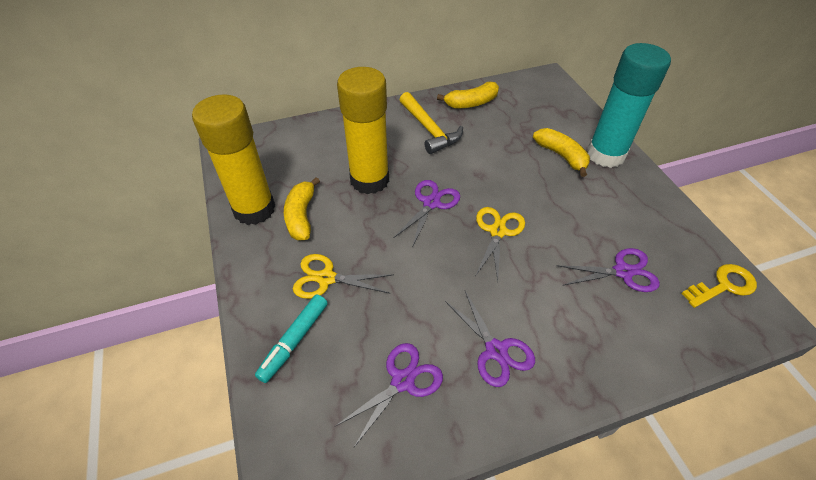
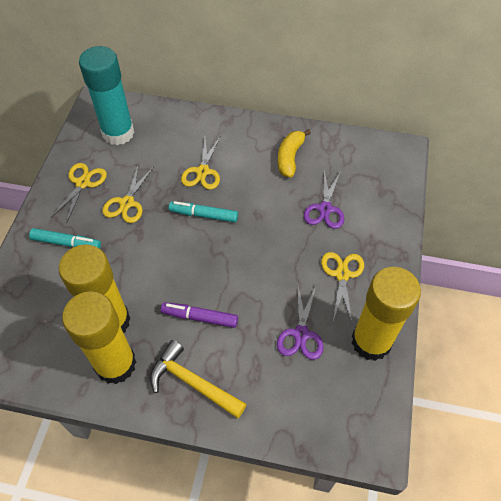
purple marker: none = 0 -> [161,302,238,328] = 1
purple scissors: [336,343,443,447] [394,180,460,245] [445,291,535,387] [557,248,660,292] = 4 -> [277,286,324,360] [304,171,344,229] = 2
turquoise marker: [255,295,328,383] = 1 -> [29,228,101,249] [169,201,238,222] = 2
yellow banana: [284,177,320,240] [437,82,499,108] [533,128,590,177] = 3 -> [278,129,311,177] = 1
yellow glue stick: [192,94,275,225] [337,67,389,194] = 2 -> [59,244,131,333] [62,291,136,384] [352,267,421,361] = 3
yellow key: [681,264,757,308] = 1 -> none = 0
yellow scissors: [293,254,394,299] [476,207,525,281] = 2 -> [51,163,107,222] [102,164,154,223] [181,137,220,190] [321,252,364,322] = 4

